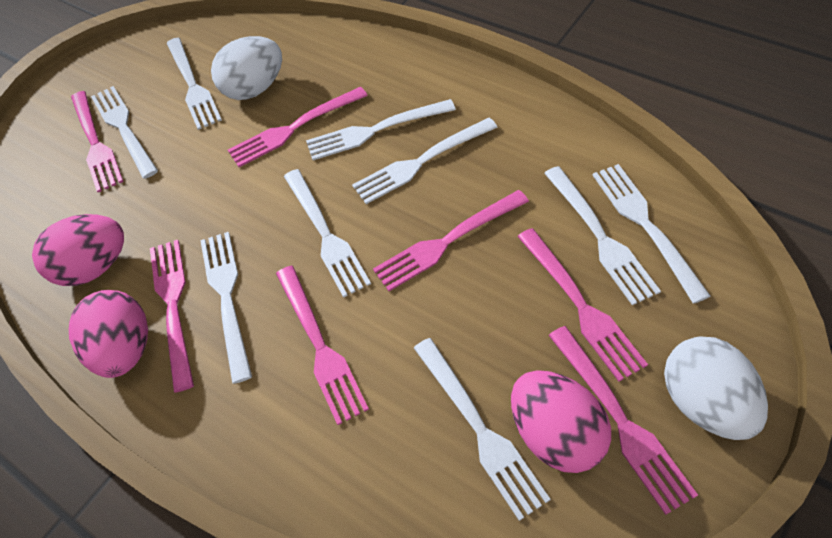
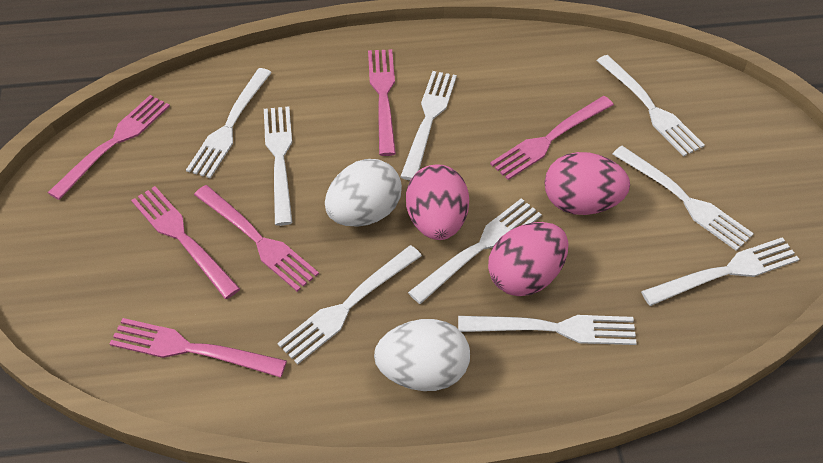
pink fork: [71,91,124,192] [150,240,194,392] [228,86,368,167] [276,266,369,425] [373,190,529,291] [517,228,648,382] [548,326,698,515] = 7 -> [48,95,170,200] [110,318,287,378] [131,186,240,299] [194,185,319,292] [368,49,396,156] [490,96,614,180] = 6

